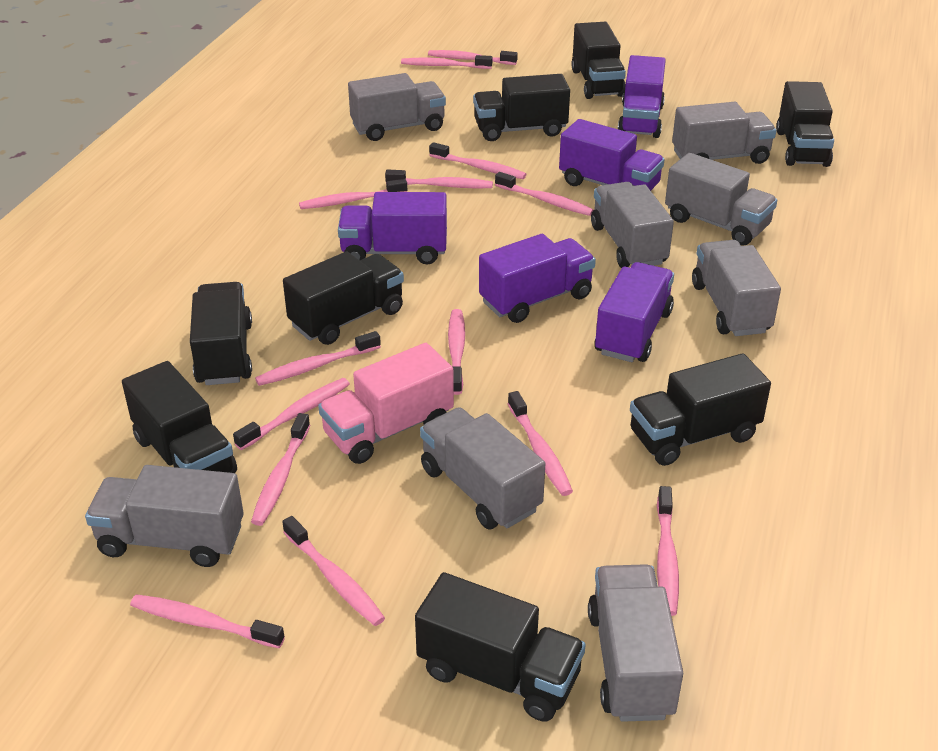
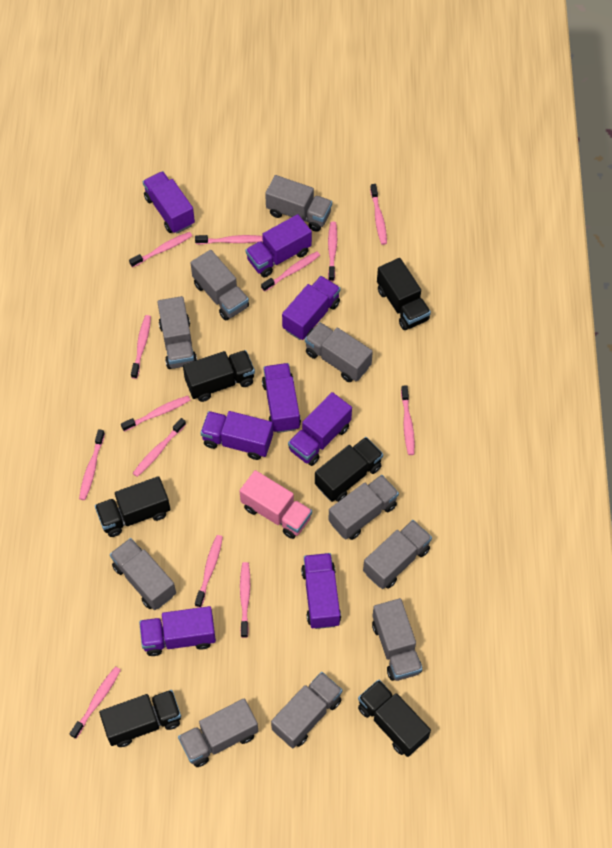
black truck: [122,361,237,473] [190,282,252,385] [283,252,404,345] [415,572,586,721] [473,74,570,141] [571,22,626,99] [630,353,771,466] [776,81,834,167] = 8 -> [95,476,170,537] [99,690,181,747] [183,350,255,402] [315,437,383,502] [358,679,431,757] [377,258,431,330] = 6
grey truck: [85,465,244,567] [348,73,446,141] [420,407,545,530] [588,564,683,722] [591,182,674,268] [665,153,777,246] [672,102,776,164] [692,240,781,336] = 8 -> [110,538,176,610] [158,296,197,369] [178,699,258,767] [191,250,249,321] [265,175,332,232] [271,672,342,748] [305,322,373,382] [328,475,399,540] [363,520,432,589] [372,598,422,681] = 10
pink toothbrush: [130,594,285,648] [233,378,350,450] [251,413,310,526] [255,331,381,386] [282,516,385,626] [299,179,407,209] [385,170,493,188] [401,55,492,69] [428,50,518,65] [429,142,526,179] [448,309,465,395] [495,172,594,216] [508,391,573,496] [657,486,679,616] = 14 -> [69,666,121,739] [79,429,105,500] [121,396,190,432] [129,232,192,268] [131,315,151,379] [133,418,186,477] [195,235,263,245] [195,535,223,607] [240,562,250,638] [261,252,320,292] [328,221,337,281] [370,184,387,245] [401,385,415,455] = 13
purple truck: [338,192,447,265] [479,234,596,323] [559,119,665,191] [595,262,674,362] [618,55,666,138] = 5 -> [139,606,216,656] [143,171,195,233] [200,411,273,460] [245,214,312,277] [262,363,301,433] [282,276,340,340] [288,392,352,466] [301,553,341,629] = 8

